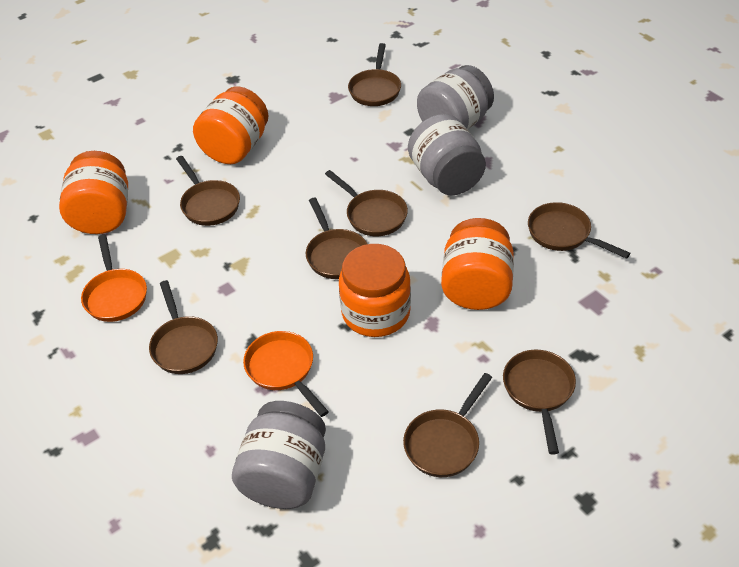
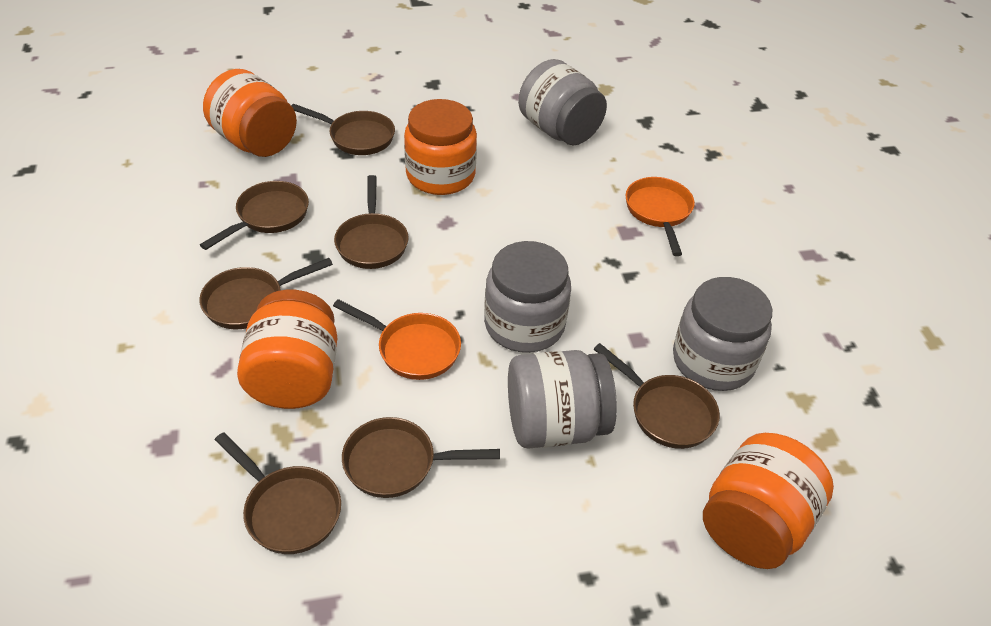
brown pan: [149,280,218,374] [176,156,240,226] [306,198,367,279] [325,170,408,236] [348,43,401,106] [403,373,492,477] [503,350,576,455] [528,202,631,259] = 8 -> [199,258,333,329] [200,181,309,250] [215,432,341,554] [291,104,395,155] [334,175,409,269] [342,417,500,498] [594,343,720,449] = 7
grey jar: [232,401,326,509] [408,114,486,195] [417,65,494,130] = 3 -> [484,241,571,353] [508,350,617,449] [518,59,607,145] [673,277,772,391] = 4

